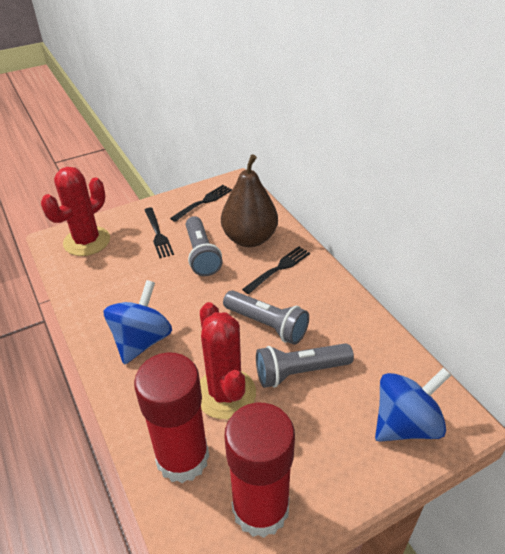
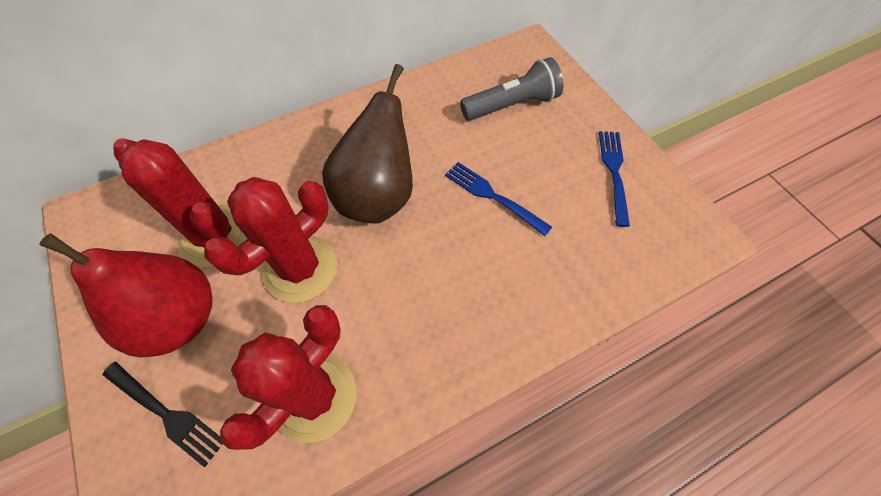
black fork: [145,207,174,258] [170,185,232,222] [242,246,310,294] = 3 -> [103,362,223,467] = 1
blue fork: none = 0 -> [445,162,552,236] [599,131,630,227] = 2
blue spinning top: [104,280,172,365] [375,367,451,442] = 2 -> none = 0
grey flashlight: [186,216,223,276] [223,290,309,345] [256,343,354,388] = 3 -> [460,57,563,121] = 1
red cactus: [41,167,110,256] [200,302,256,419] = 2 -> [114,138,247,267] [204,177,338,302] [220,305,357,450] = 3
red glue stick: [134,352,209,483] [224,403,295,538] = 2 -> none = 0
red pear: none = 0 -> [39,234,213,357] = 1

